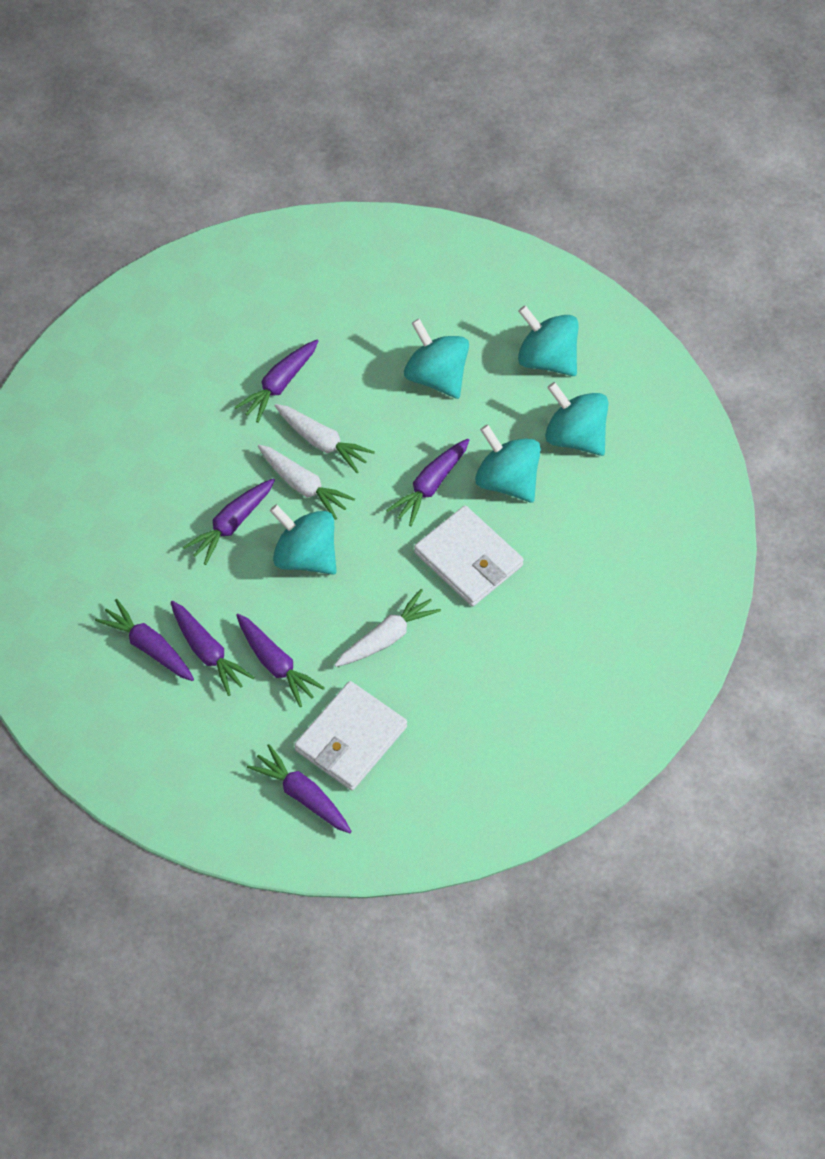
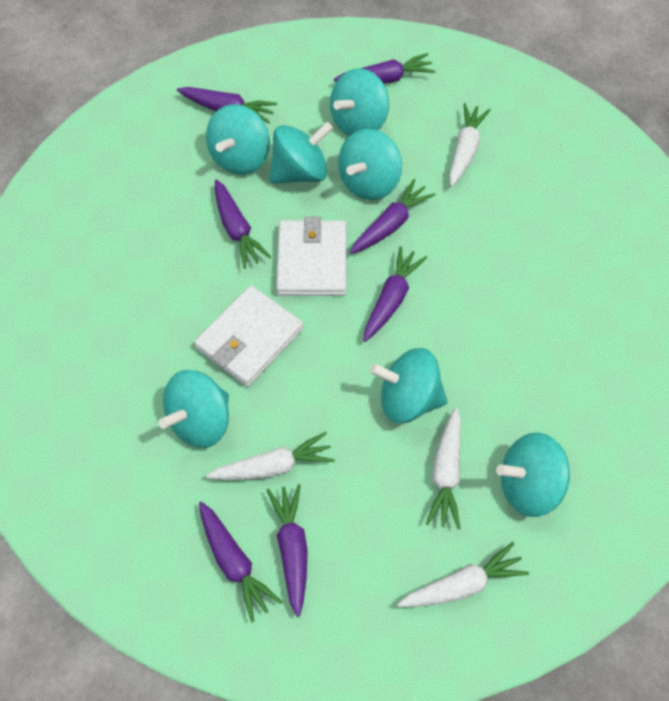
turquoise spinning top: [270,504,337,575] [404,319,469,399] [475,425,541,503] [518,305,579,376] [545,382,609,456] = 5 -> [158,370,229,448] [206,104,270,175] [269,122,333,184] [330,68,389,136] [338,129,402,200] [370,348,448,423] [496,432,570,517] = 7
white carrot: [258,445,355,520] [275,404,375,473] [335,589,441,667] = 3 -> [206,432,335,480] [397,542,529,607] [425,408,461,529] [449,103,491,187] = 4

